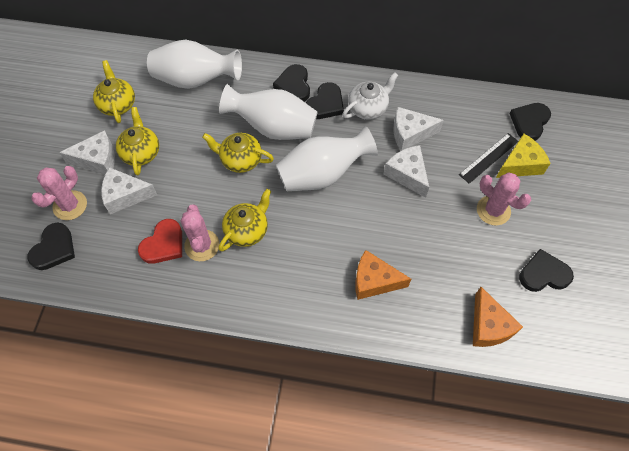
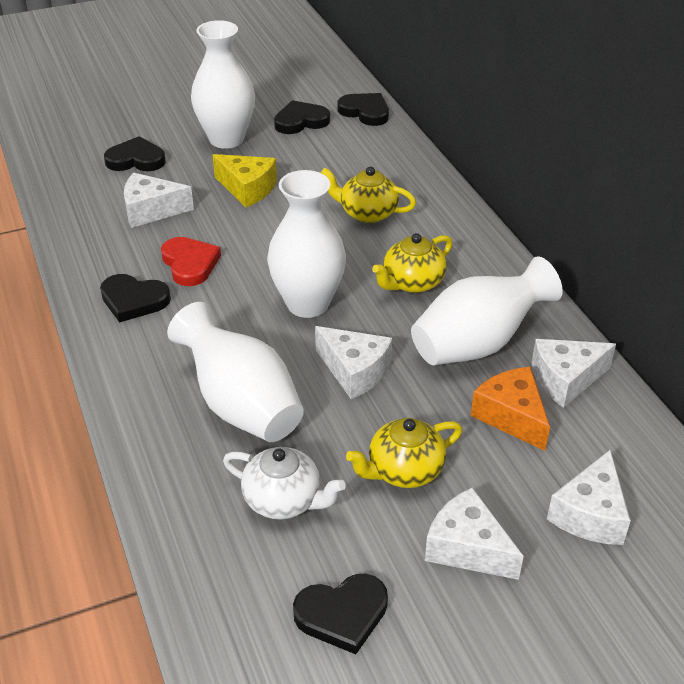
black ruler: [459,133,518,184] = 1 -> none = 0
orange cheese: [355,250,411,300] [473,287,523,347] = 2 -> [471,367,550,451] = 1
pink cactus: [31,166,87,220] [181,204,219,261] [477,173,531,225] = 3 -> none = 0
white cheese: [59,130,115,174] [101,167,157,214] [384,145,429,198] [393,107,444,151] = 4 -> [124,173,194,228] [315,326,392,399] [425,487,524,580] [531,339,616,408] [547,450,631,545] = 5
white vase: [147,40,242,89] [219,84,318,140] [276,126,378,191] = 3 -> [167,302,304,442] [191,20,255,149] [267,170,346,318] [411,256,563,365] = 4
yellow teapot: [93,60,135,123] [116,107,159,175] [202,133,274,173] [218,189,271,251] = 4 -> [321,167,416,223] [346,418,462,488] [372,233,452,293] = 3

